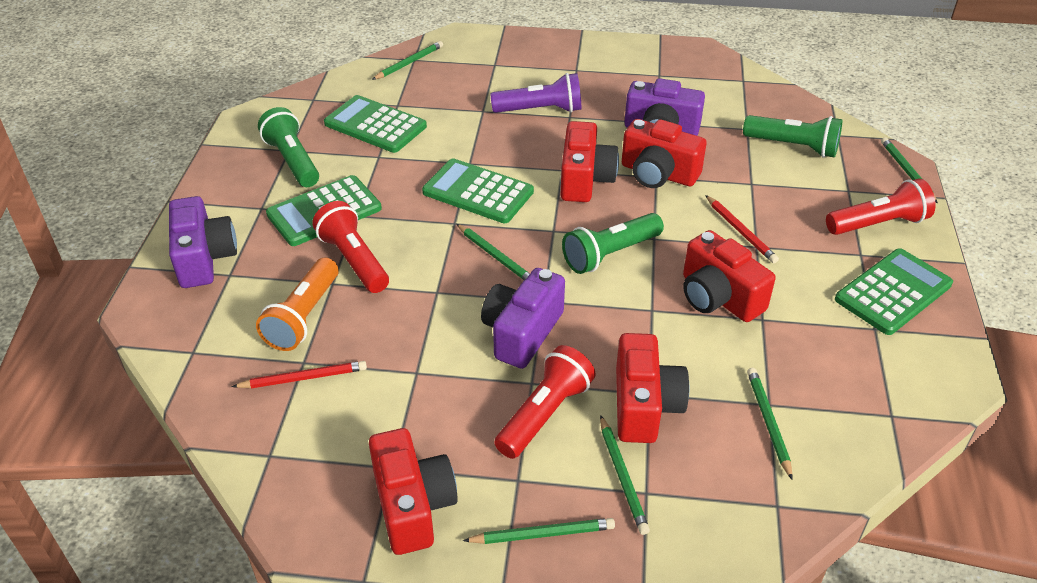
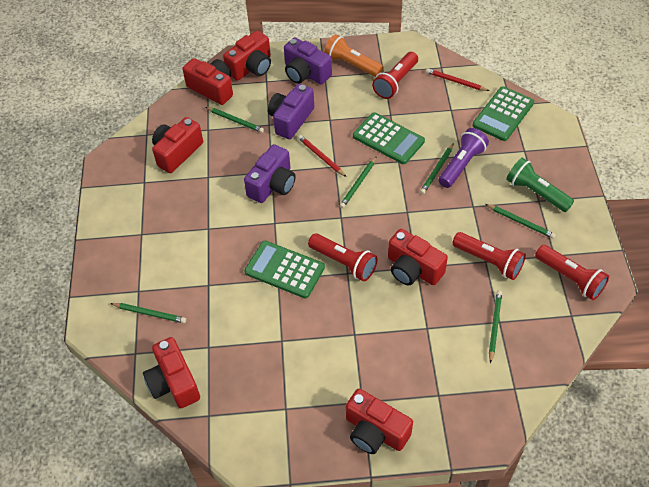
green calculator: [266,175,382,246] [324,95,427,153] [422,158,534,223] [835,248,953,335] = 4 -> [244,241,325,298] [353,112,425,164] [472,86,534,141] = 3
green flashlight: [258,107,319,187] [562,213,664,274] [743,115,842,157] = 3 -> [506,158,574,212] = 1
red camera: [369,428,458,555] [561,121,619,202] [616,333,689,443] [622,119,707,188] [683,230,776,322] = 5 -> [143,337,200,408] [152,117,203,173] [182,58,233,105] [223,31,271,81] [346,389,413,454] [388,229,448,285] = 6
red flashlight: [312,201,389,293] [494,345,596,459] [826,178,936,235] = 3 -> [308,234,377,281] [372,52,418,99] [452,232,526,280] [535,245,609,300] = 4

